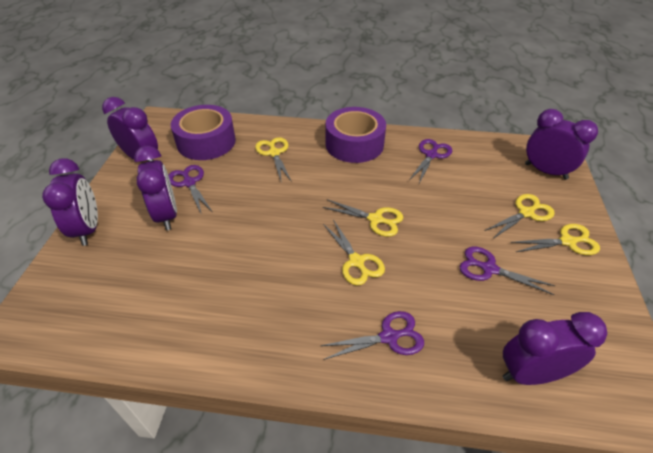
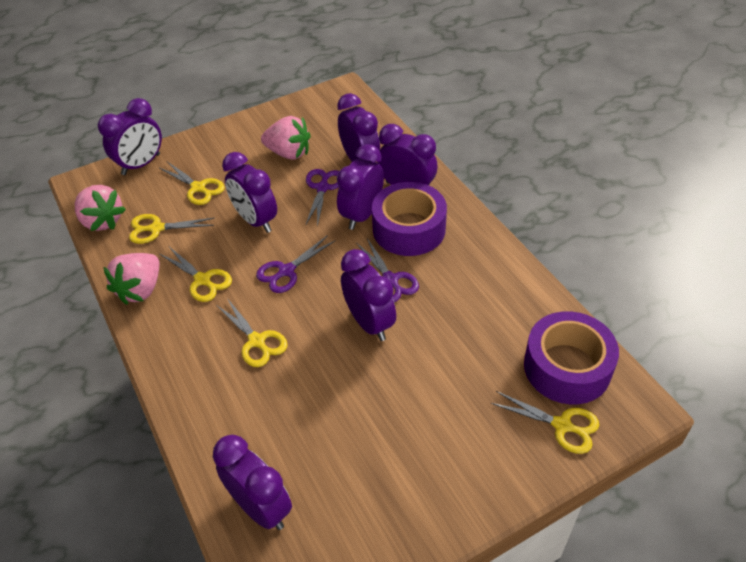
pink strawberry: none = 0 -> [75,185,126,231] [103,253,159,305] [261,116,311,160] = 3
purple clock: [42,158,98,246] [102,97,158,162] [134,146,177,230] [503,312,607,385] [525,109,598,180] = 5 -> [98,98,162,175] [213,435,292,530] [222,152,277,233] [337,93,380,162] [337,144,384,230] [341,249,396,341] [377,124,438,185] = 7
purple scissors: [168,165,212,215] [321,311,424,360] [409,139,452,183] [459,246,555,295] = 4 -> [256,235,336,293] [306,169,339,227] [357,238,419,302] = 3

